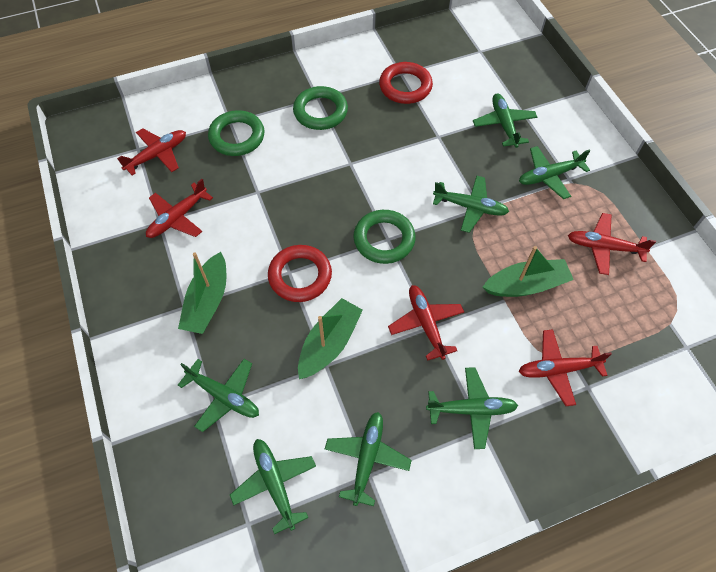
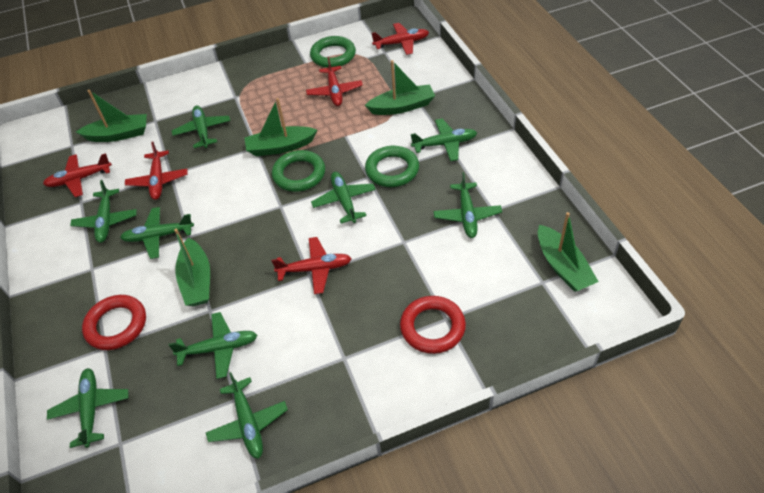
green boat: [178,252,226,334] [298,298,363,379] [483,246,574,297] = 3 -> [76,90,147,142] [174,229,210,306] [245,98,317,156] [365,60,435,115] [538,212,599,292] = 5
green plane: [178,359,259,432] [230,439,316,534] [325,412,412,506] [426,367,518,449] [433,175,509,233] [473,94,537,148] [519,146,590,199] = 7 -> [47,368,129,448] [70,180,137,243] [120,207,194,259] [169,312,257,379] [172,106,230,148] [206,372,288,459] [311,172,376,223] [411,119,477,161] [434,172,502,238] = 9

